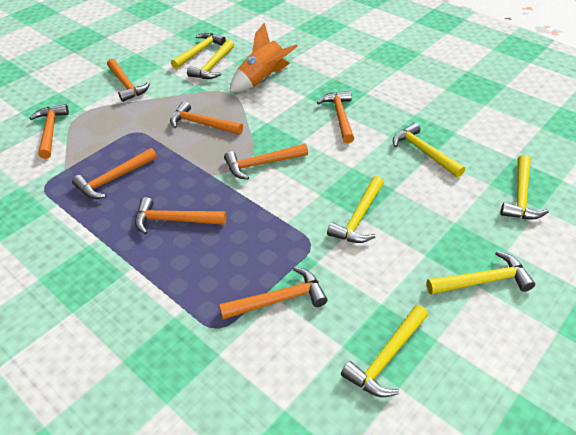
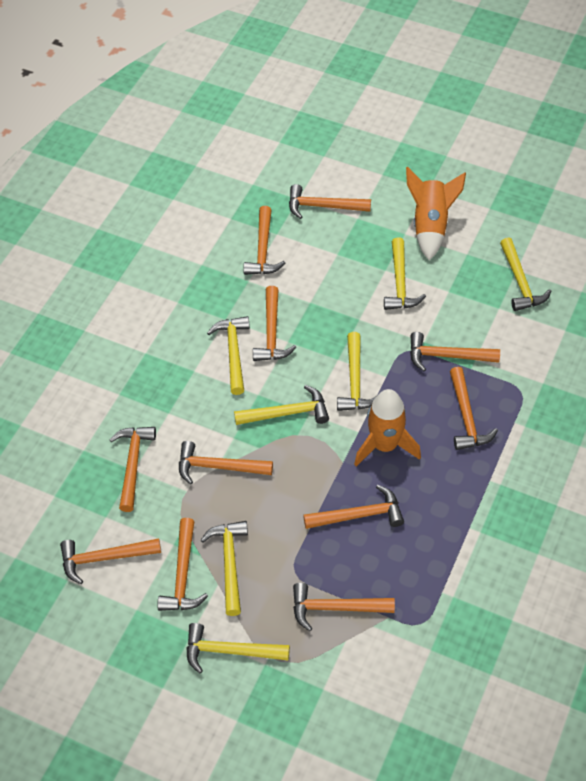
orange hammer: [30,104,69,159] [72,148,157,199] [107,59,150,102] [135,197,226,234] [170,101,243,135] [219,267,327,320] [224,144,308,180] [317,91,354,143] = 8 -> [60,538,161,584] [109,427,156,512] [157,518,208,611] [179,441,273,484] [243,206,285,275] [253,286,296,361] [289,184,371,219] [293,583,395,631] [303,485,404,529] [410,332,500,371] [450,367,498,450] = 11
orange rocket: [230,23,298,92] = 1 -> [354,389,421,467] [406,167,466,260] = 2

